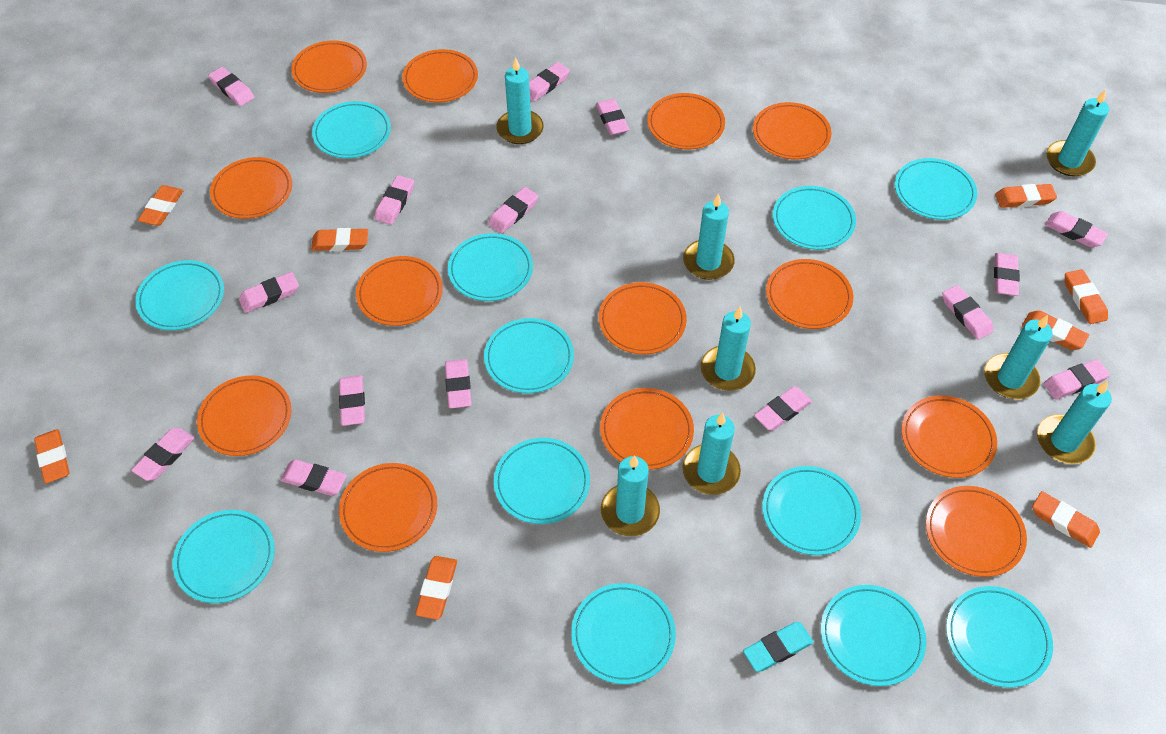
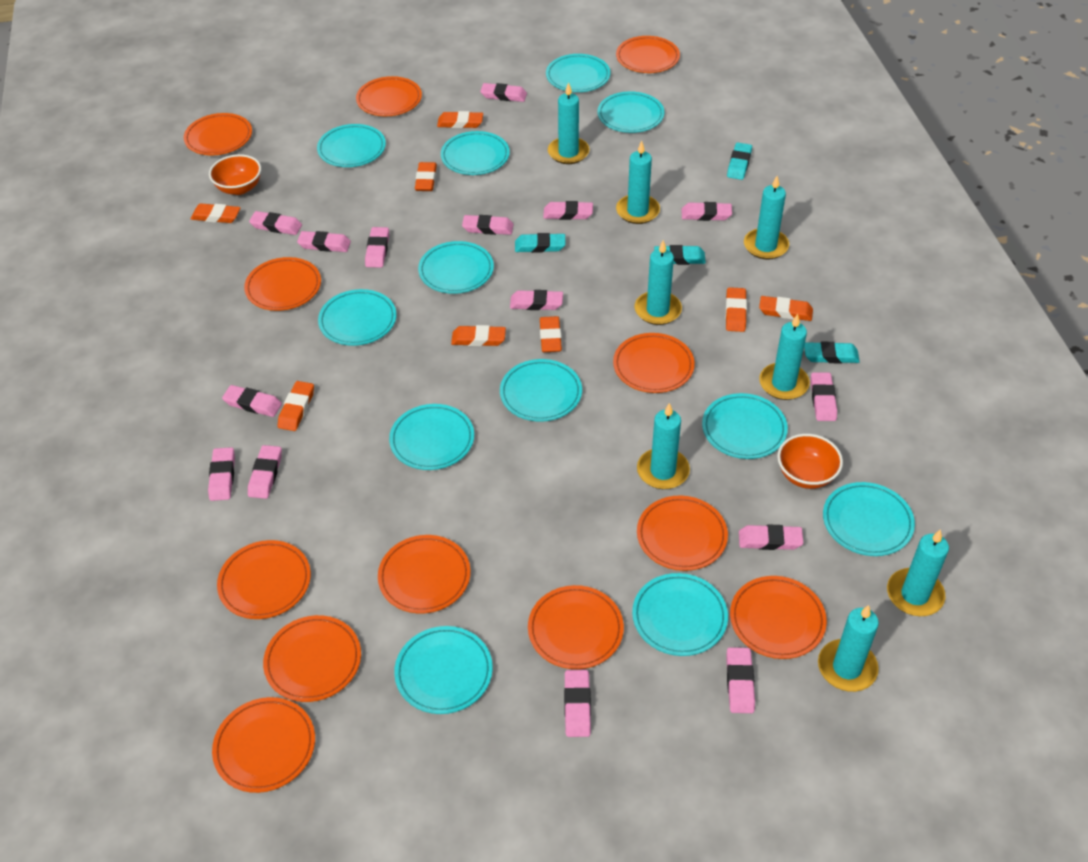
orange bowl: none = 0 -> [209,154,261,195] [777,434,843,489] = 2
orange plate: [197,375,292,456] [210,157,292,219] [291,40,367,93] [339,463,437,552] [356,256,443,326] [402,49,478,103] [599,282,687,354] [600,388,694,470] [647,93,725,149] [753,102,832,160] [766,259,853,329] [901,395,997,478] [926,486,1027,577] = 13 -> [184,113,252,155] [212,697,315,793] [217,540,311,619] [244,257,321,311] [263,615,361,702] [356,76,422,116] [378,535,471,613] [528,585,624,669] [613,333,695,393] [616,36,680,73] [637,496,728,571] [730,576,827,659] = 12
turquoise eraser: [743,622,814,672] = 1 -> [515,233,566,253] [654,245,706,265] [727,142,752,180] [804,342,860,364] = 4

